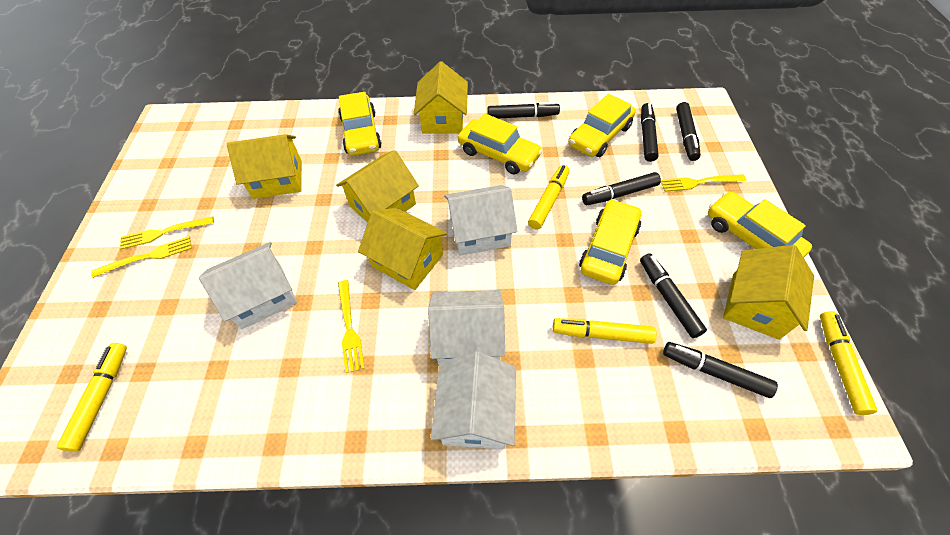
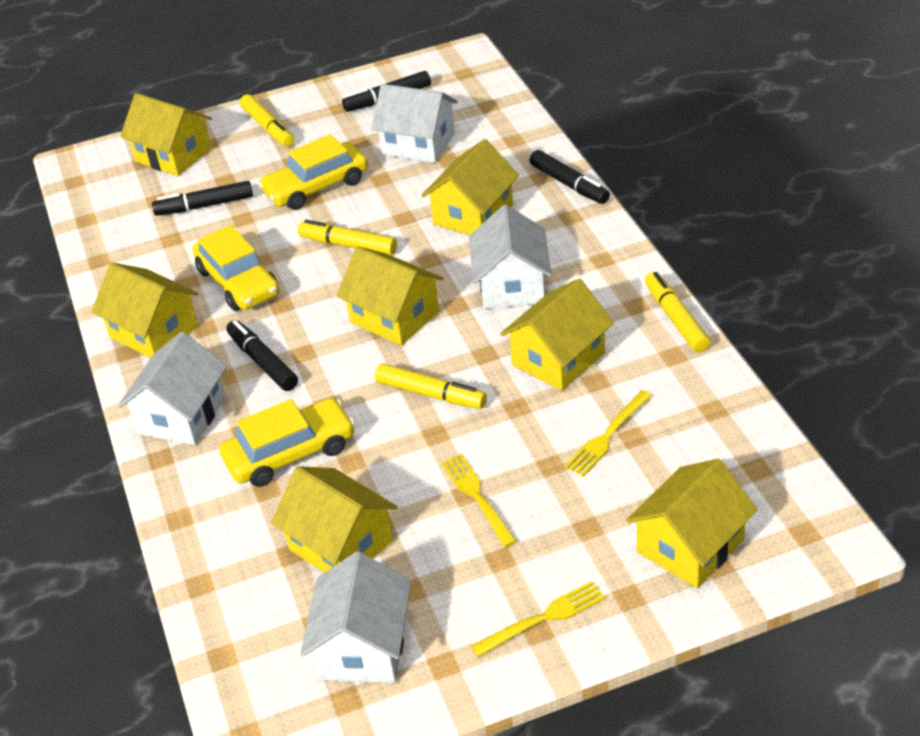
black marker: [487,102,560,118] [582,172,661,205] [640,253,707,338] [641,103,659,162] [663,342,778,398] [676,102,701,161] = 6 -> [152,181,253,216] [226,320,298,391] [342,71,431,112] [529,150,610,204] = 4
yellow car: [338,92,382,156] [458,114,543,174] [568,94,636,157] [579,199,641,285] [708,192,812,258] = 5 -> [192,225,279,311] [220,398,355,487] [258,134,368,210] = 3
yellow fork: [91,236,192,278] [119,216,214,250] [338,280,365,373] [661,174,746,192] = 4 -> [441,454,517,547] [471,581,605,657] [565,390,652,477] = 3
yellow house: [227,134,302,199] [336,150,419,223] [358,208,447,290] [414,61,468,134] [723,245,814,340] = 5 -> [92,263,199,358] [120,93,212,176] [271,466,398,573] [336,246,444,346] [421,139,519,235] [500,279,614,391] [626,459,757,588] = 7

